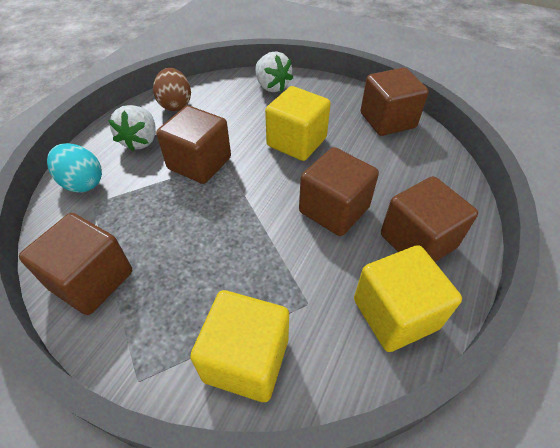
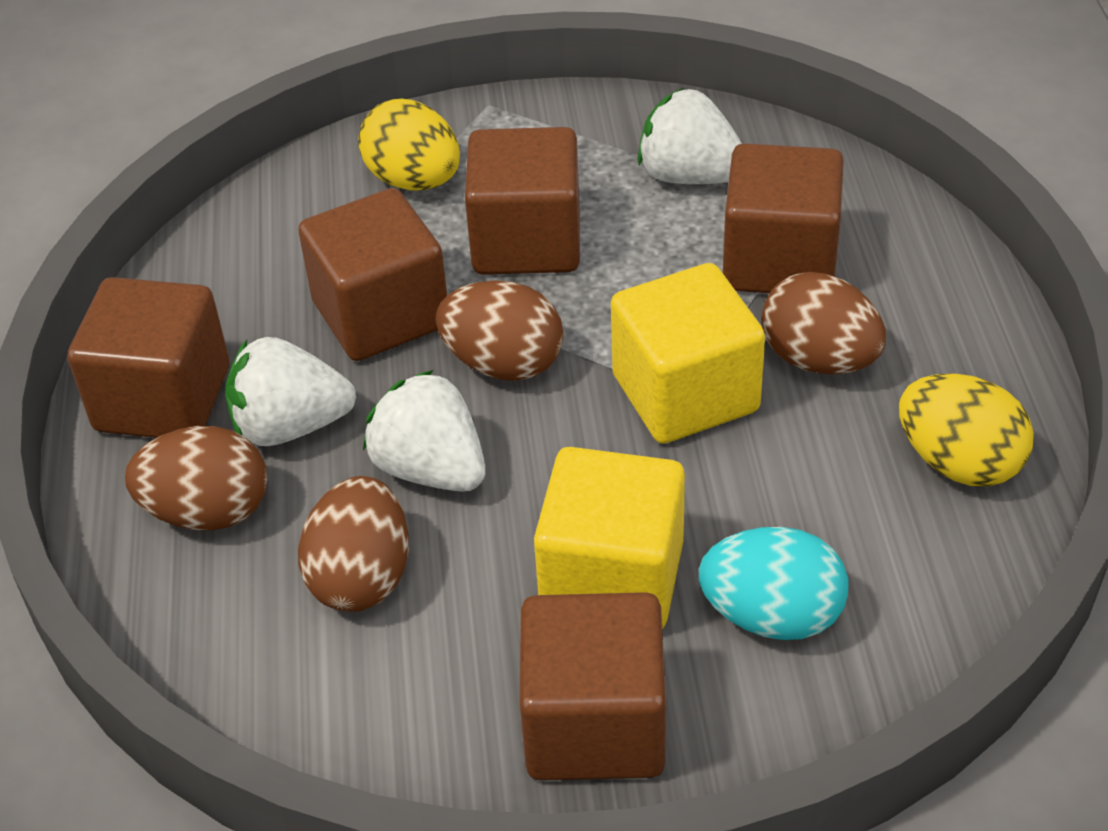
brown egg: [153,68,191,111] = 1 -> [125,426,267,530] [298,476,409,612] [436,280,563,381] [761,272,886,374] = 4
white strawberry: [108,105,155,151] [255,51,293,92] = 2 -> [225,337,356,446] [363,370,485,492] [638,88,742,184] = 3
yellow cube: [190,290,289,402] [265,86,331,161] [354,245,462,352] = 3 -> [534,447,685,630] [611,263,765,444] = 2
yellow egg: none = 0 -> [358,99,460,190] [899,373,1034,487] = 2

